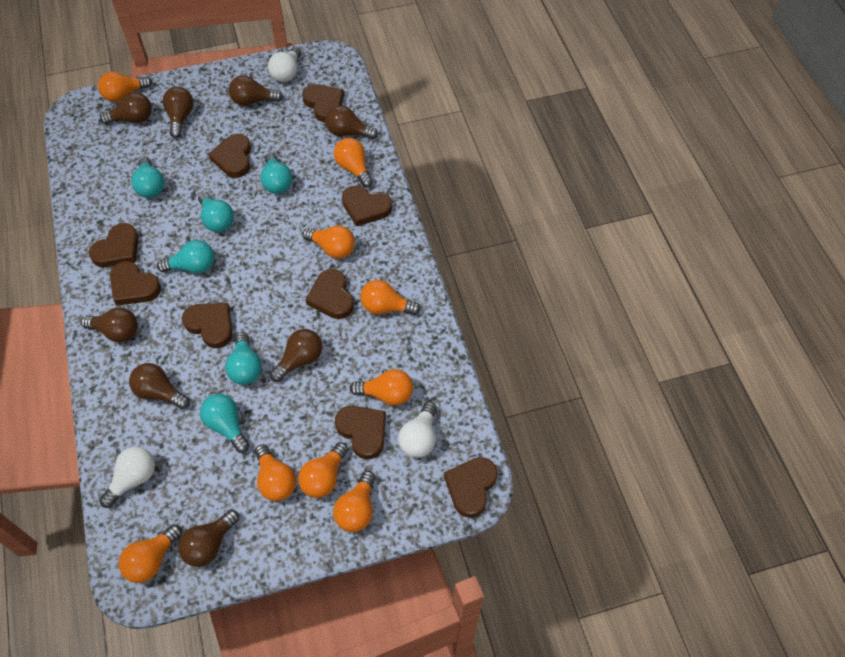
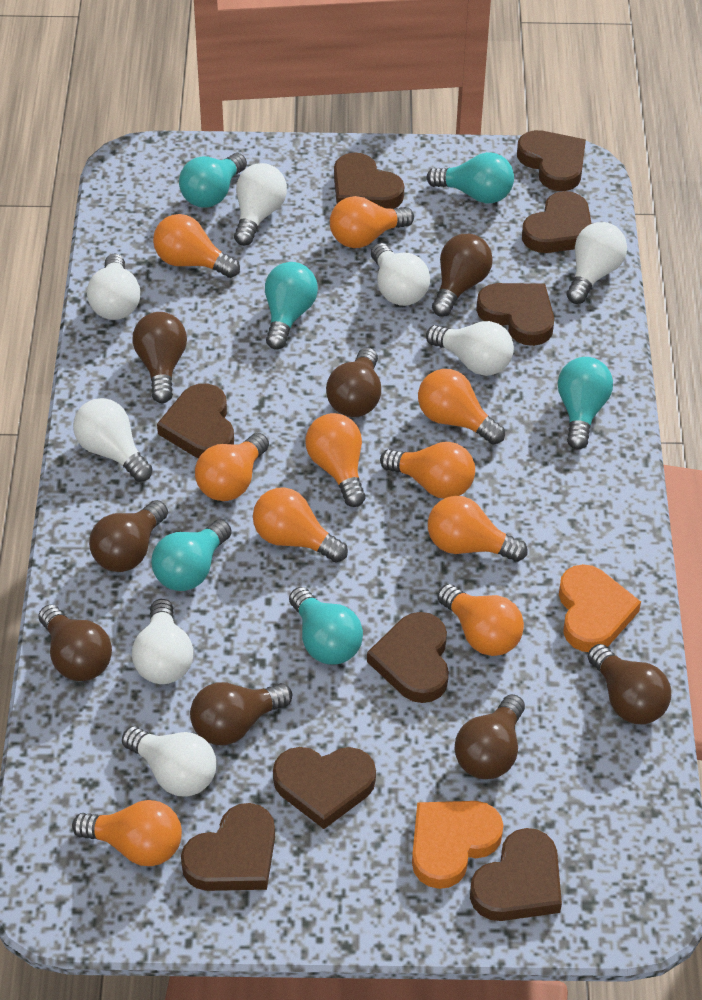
orange heart: none = 0 -> [412,801,503,889] [559,564,641,652] = 2
orange light bulb: [98,71,152,102] [119,524,182,583] [255,444,296,501] [298,442,348,498] [303,225,355,259] [333,471,375,532] [334,138,373,188] [350,369,413,406] [360,280,421,315] = 9 -> [72,800,182,866] [153,214,240,278] [195,433,269,501] [253,487,348,563] [306,413,366,507] [330,196,414,248] [380,442,475,499] [418,369,505,445] [428,496,527,562] [437,584,524,656] = 10
white light bulb: [99,447,155,508] [268,47,302,82] [398,402,437,458] = 3 -> [73,398,153,482] [87,254,140,320] [122,726,216,797] [132,599,193,684] [234,163,287,246] [371,243,430,306] [426,321,514,376] [567,222,627,304] = 8

